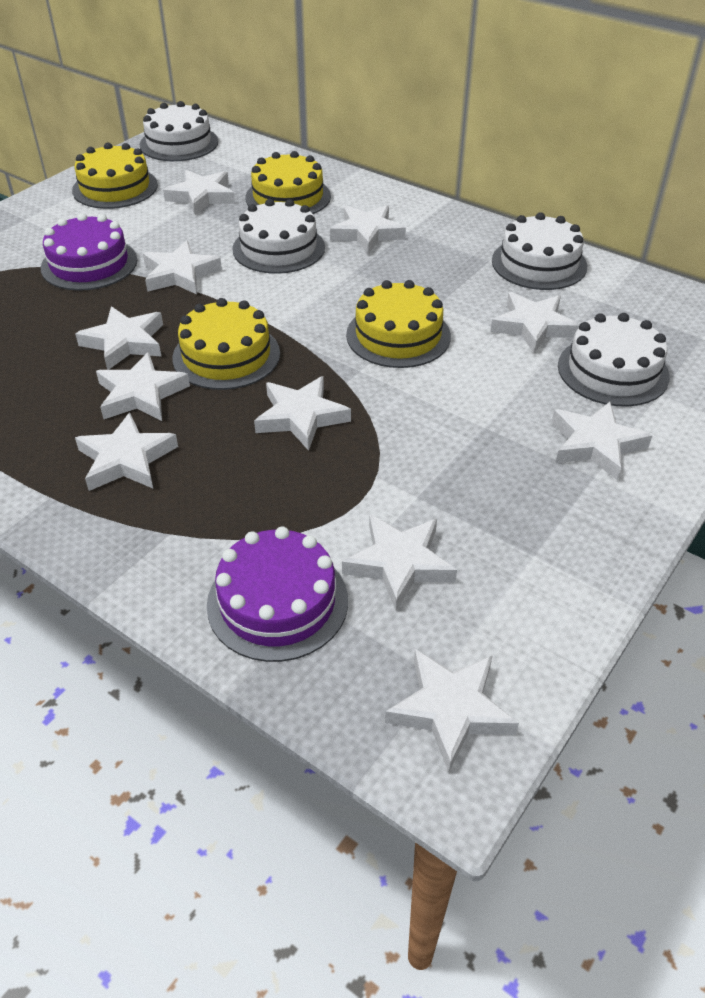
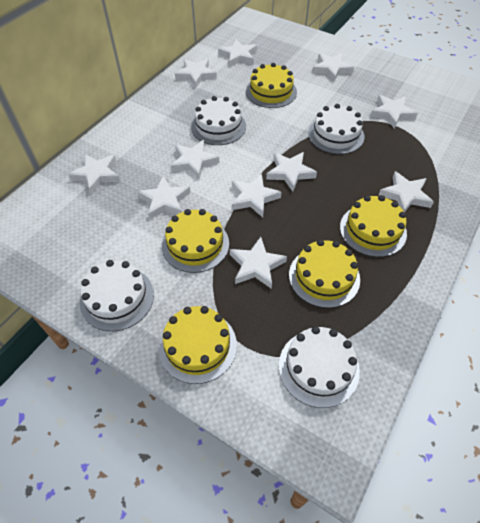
purple cake: [41,213,137,291] [207,526,348,662] = 2 -> none = 0
yellow cake: [72,143,158,209] [172,298,280,390] [246,151,331,214] [346,280,451,368] = 4 -> [159,306,237,384] [162,209,229,273] [246,63,297,108] [289,239,360,308] [340,195,407,257] = 5

